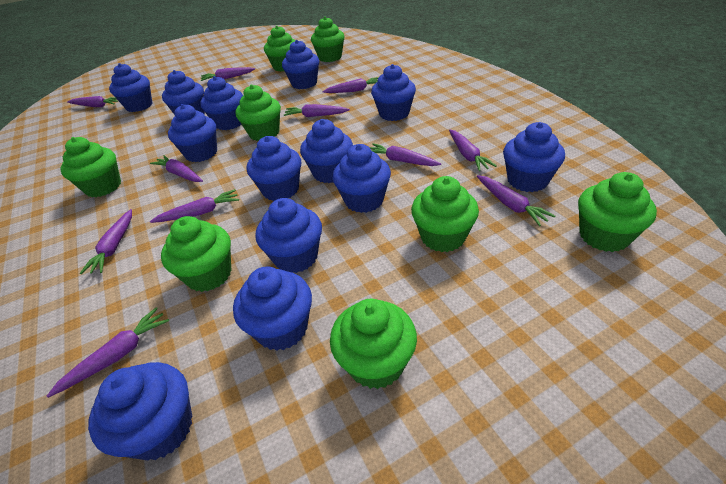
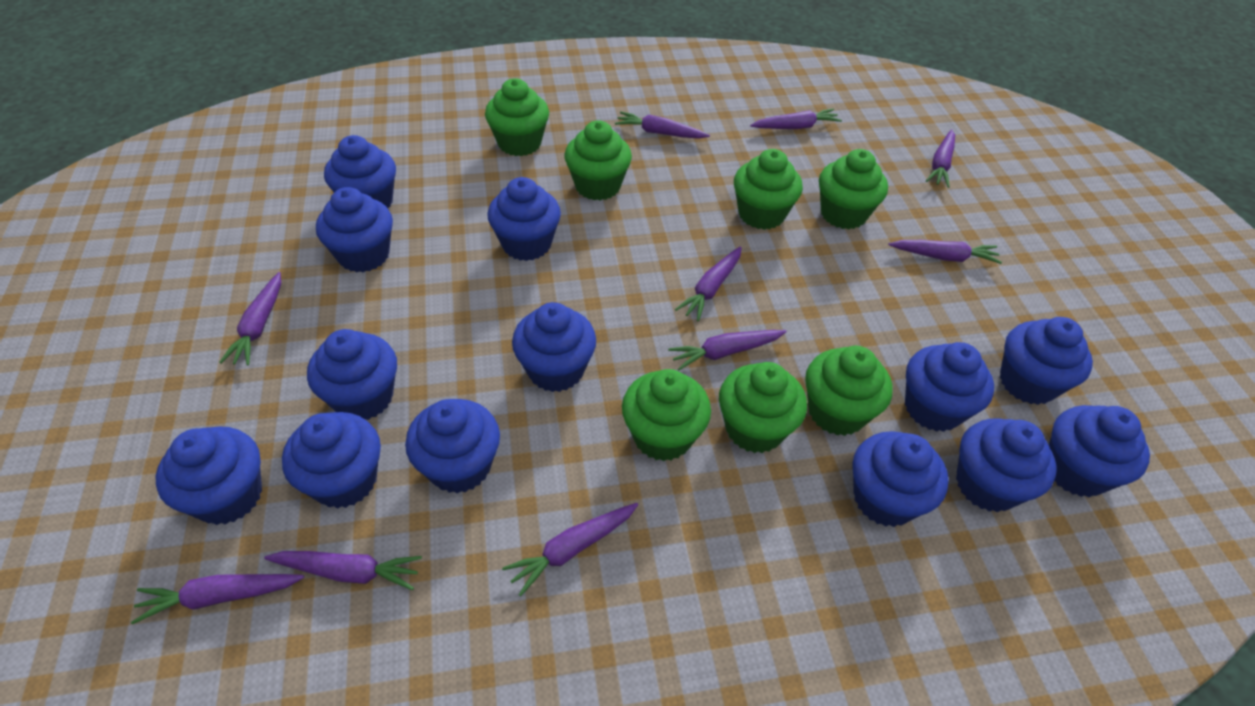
green cupcake: [60,137,121,197] [161,216,232,292] [235,84,281,141] [264,26,295,72] [311,17,344,62] [330,299,417,389] [411,176,479,252] [578,172,657,252] = 8 -> [485,78,549,156] [565,120,632,200] [622,369,711,461] [719,362,807,453] [734,149,803,230] [805,346,893,436] [819,149,888,229] = 7
purple carrot: [47,307,169,398] [67,96,118,107] [80,209,132,274] [150,155,203,182] [150,189,239,223] [201,67,255,81] [284,104,350,117] [322,77,379,93] [370,143,441,166] [449,130,497,171] [477,175,555,226] = 11 -> [131,574,304,624] [219,272,281,366] [264,551,422,590] [502,503,638,597] [615,112,710,139] [668,330,787,371] [675,246,742,321] [750,109,842,129] [888,240,1002,264] [926,129,955,188] = 10

